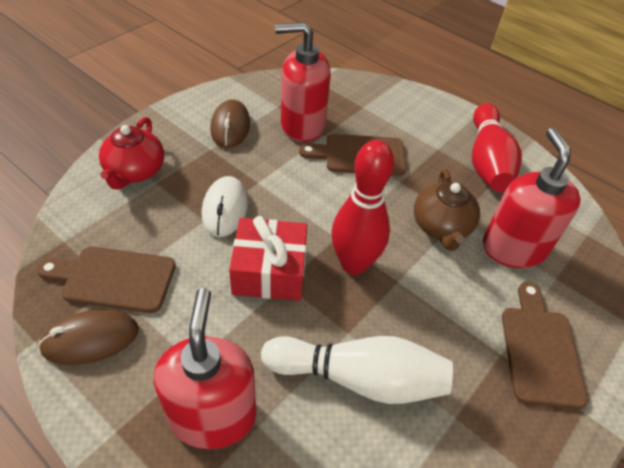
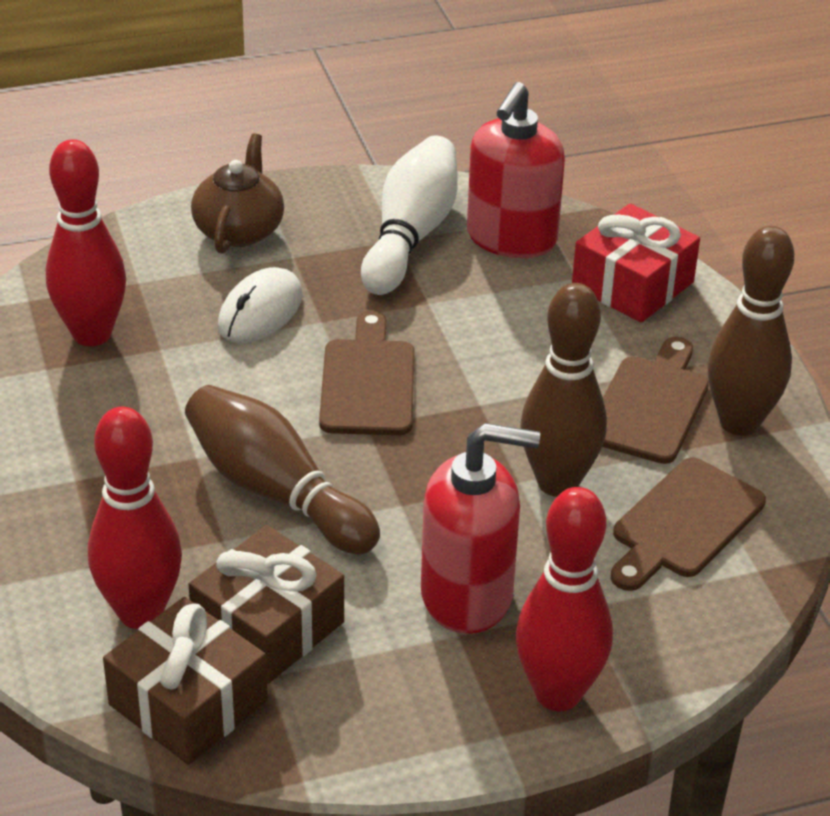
brown bowling pin: none = 0 -> [185,385,380,554] [520,283,607,497] [707,226,794,436] = 3
brown gift: none = 0 -> [103,597,268,765] [188,525,344,684] = 2
brown mouse: [38,309,139,365] [210,99,250,148] = 2 -> none = 0
red bowling pin: [331,140,394,275] [472,103,522,192] = 2 -> [46,139,126,346] [88,407,182,629] [516,487,613,711] = 3
red soap dispenser: [154,288,256,449] [275,22,331,142] [483,128,581,268] = 3 -> [421,423,540,634] [467,82,565,258] = 2
red teapot: [99,117,164,190] = 1 -> none = 0

